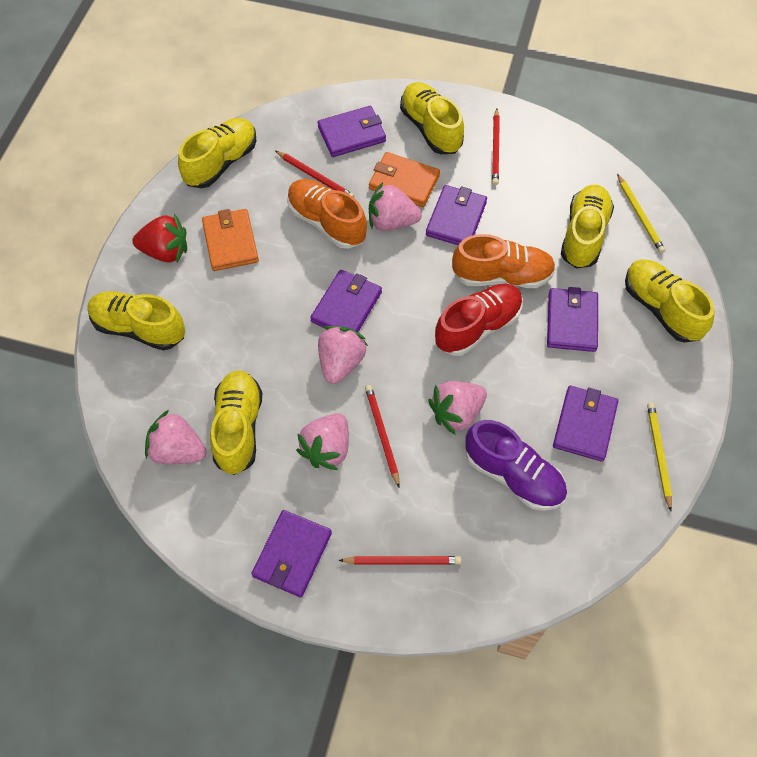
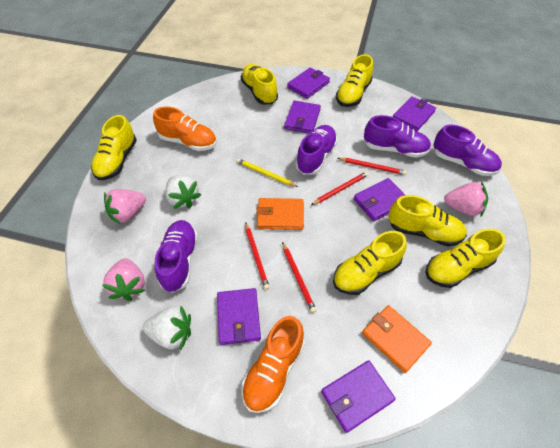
pink strawberry: [145,410,206,464] [296,413,349,470] [318,326,368,384] [369,182,422,231] [429,381,487,435] = 5 -> [102,258,145,301] [104,189,146,225] [444,181,488,216] = 3
purple shoe: [465,420,567,511] = 1 -> [155,220,198,293] [296,125,338,175] [364,115,431,158] [434,125,502,176] = 4
red shoe: [435,284,523,356] = 1 -> none = 0
red strawberry: [132,214,187,263] = 1 -> none = 0
white strawberry: none = 0 -> [143,306,191,351] [165,175,201,209] = 2
yellow pencil: [617,174,665,253] [647,403,672,511] = 2 -> [237,158,298,187] = 1

